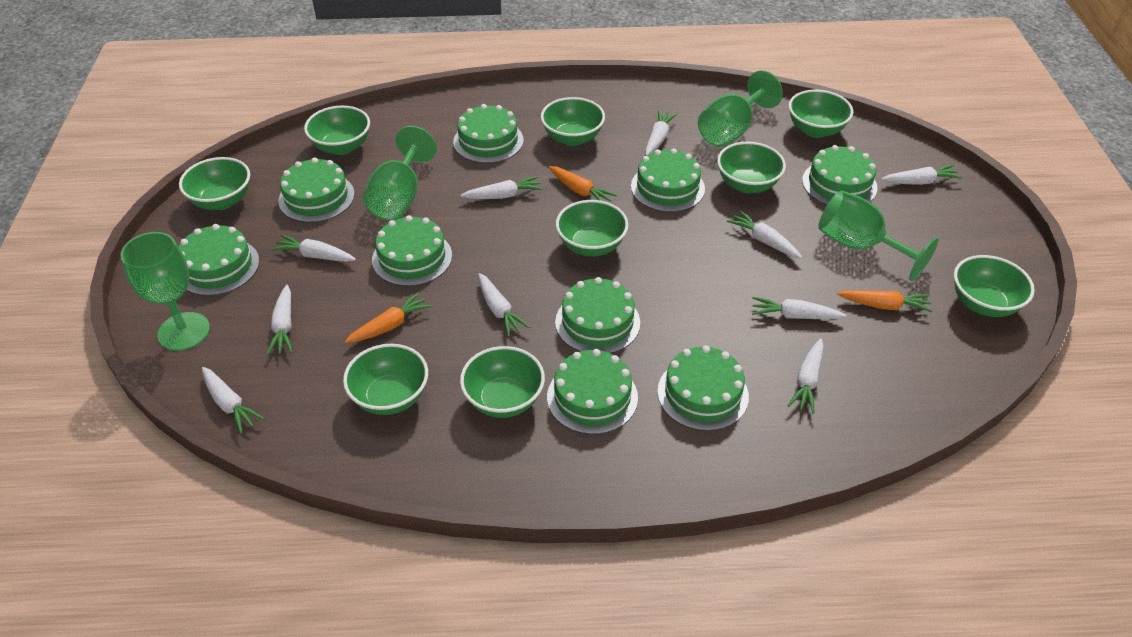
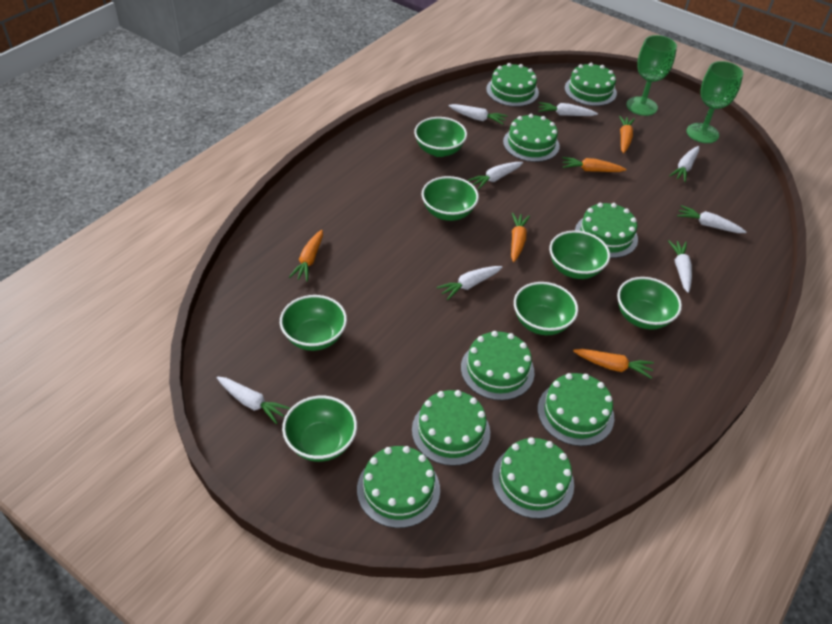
green bowl: [179,157,250,210] [304,105,370,155] [343,344,428,415] [460,346,545,418] [541,97,605,146] [556,200,628,256] [717,142,786,193] [789,90,853,138] [954,255,1035,317] = 9 -> [280,295,347,351] [282,396,357,462] [414,117,467,157] [422,176,479,221] [514,282,578,335] [549,230,610,279] [617,277,682,330] = 7
green goblet: [120,232,210,351] [363,126,437,220] [698,70,783,147] [818,190,938,281] = 4 -> [626,35,677,116] [686,61,744,143] = 2
orange carrot: [345,292,432,343] [549,166,618,202] [837,290,933,312] = 3 -> [289,230,323,281] [511,213,530,262] [562,157,626,172] [573,349,654,379] [619,116,635,153] = 5
white carrot: [202,367,265,434] [267,285,293,355] [271,235,356,262] [461,176,543,199] [478,273,530,337] [645,110,677,155] [727,210,802,259] [752,297,847,320] [788,338,824,414] [881,165,963,185] = 10 -> [217,376,290,424] [437,266,502,300] [448,104,508,125] [468,162,523,190] [538,102,598,116] [668,240,692,293] [669,146,699,182] [677,205,746,233] = 8

